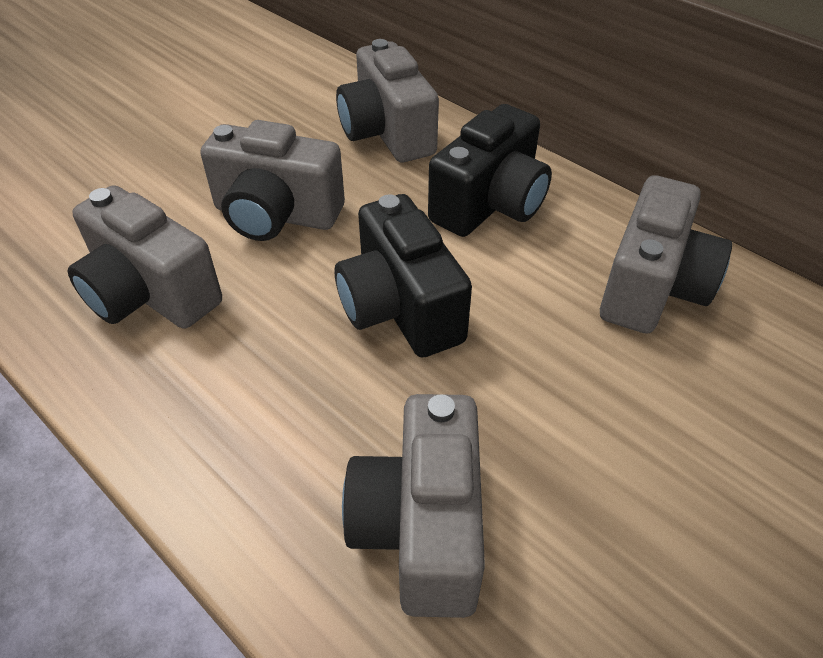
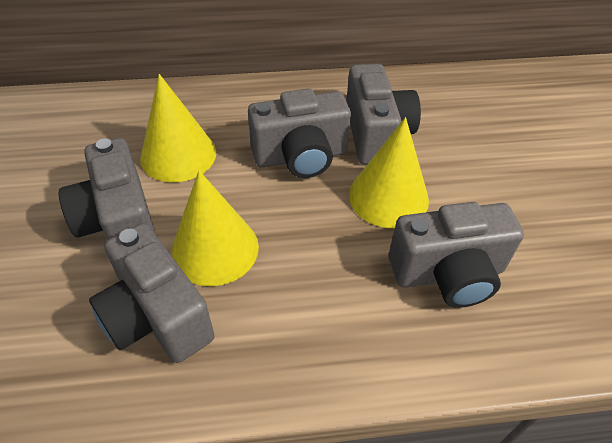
black camera: [334,194,472,358] [428,104,552,237] = 2 -> none = 0
yellow cone: none = 0 -> [140,74,216,182] [171,171,259,286] [349,117,429,228] = 3

